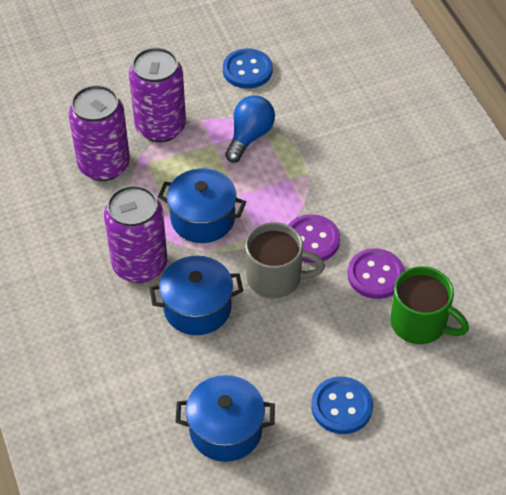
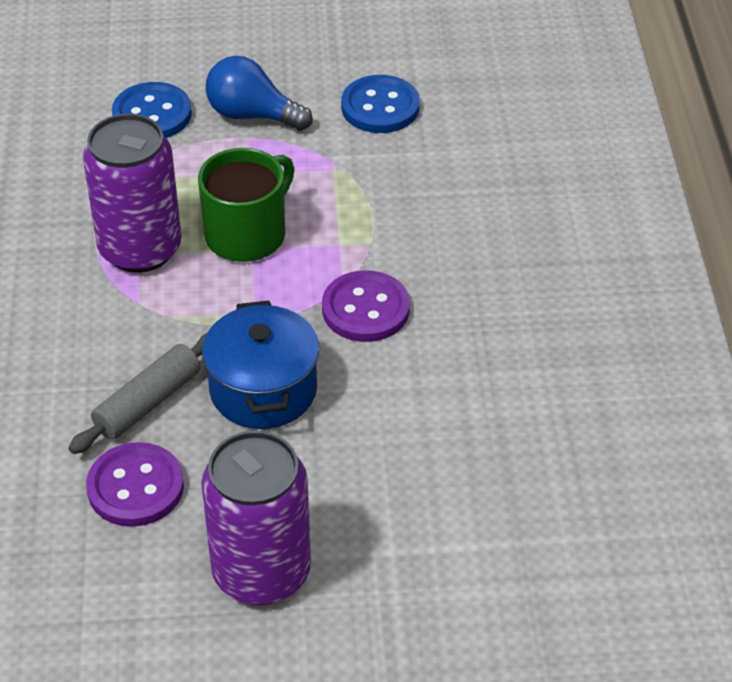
blue pot: [149,256,243,335] [158,168,246,243] [175,375,275,462] = 3 -> [202,301,319,429] = 1
grey mug: [245,222,325,298] = 1 -> none = 0
grey rolling pin: none = 0 -> [69,333,207,454] = 1
purple can: [68,85,130,181] [104,185,167,283] [129,47,186,142] = 3 -> [83,114,181,273] [201,431,311,605] = 2

